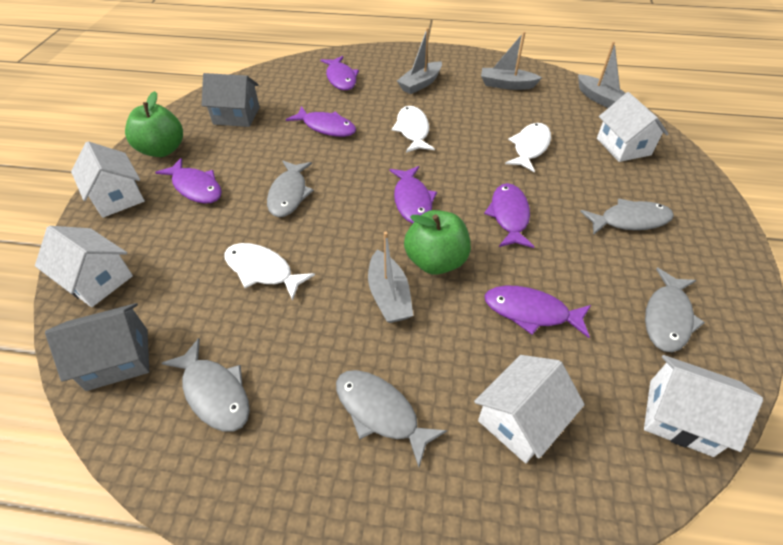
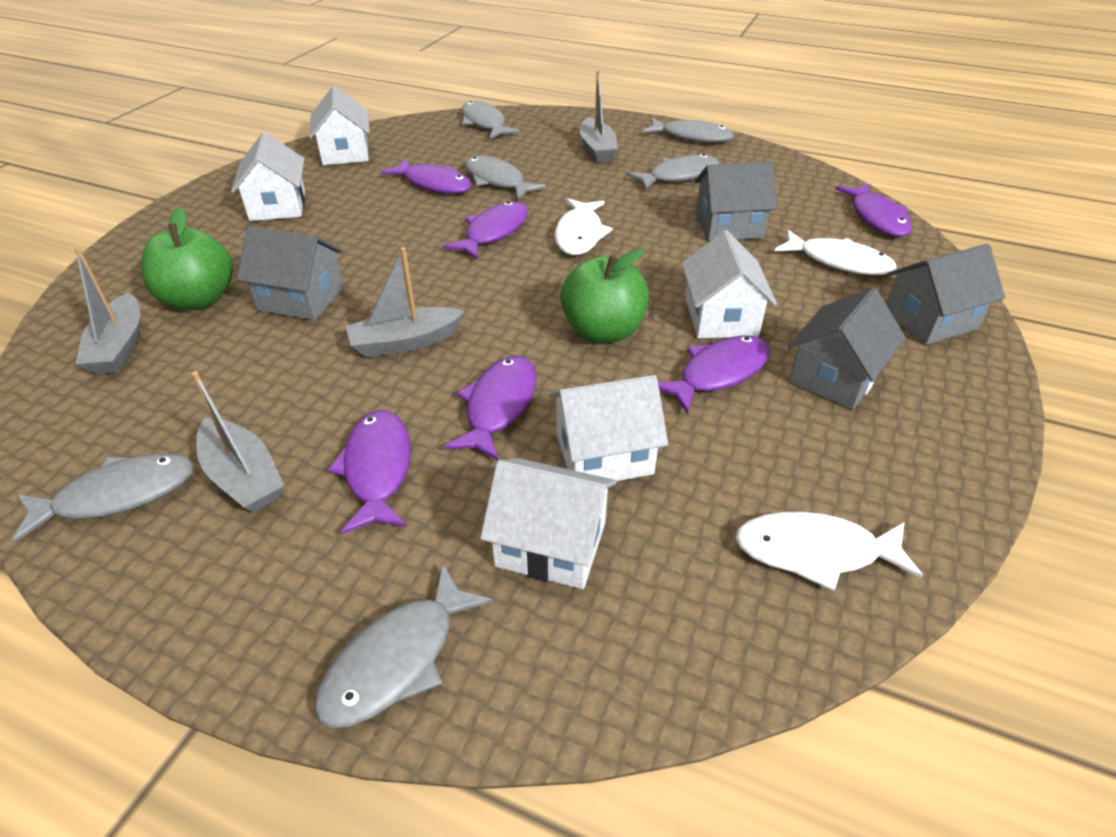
grey fish: [161,338,250,432] [267,161,314,217] [336,370,447,467] [580,199,674,235] [645,268,705,352] = 5 -> [12,453,194,543] [314,564,493,728] [462,101,520,139] [464,155,546,200] [626,154,720,190] [643,118,734,143] = 6
grey house: [45,303,149,391] [202,73,260,127] = 2 -> [237,227,343,320] [694,162,777,241] [788,288,905,410] [886,244,1005,345] = 4

